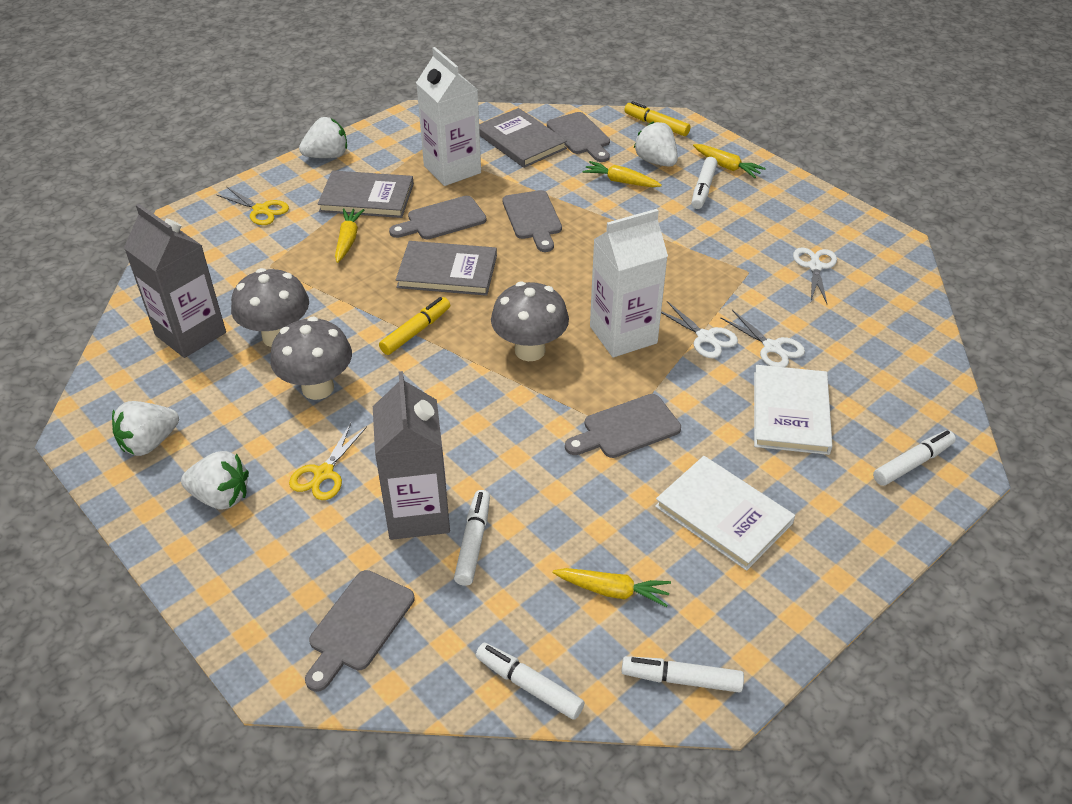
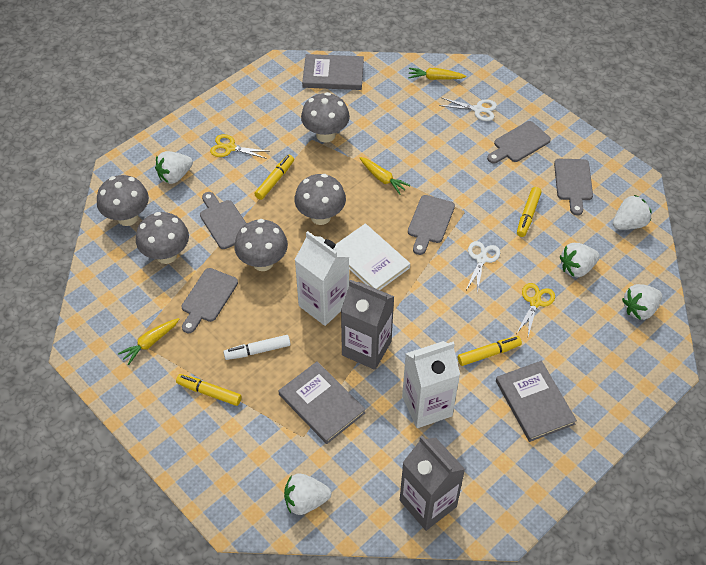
grey mushroom: [231,268,309,347] [270,317,352,400] [491,282,569,361] = 3 -> [97,175,149,226] [136,212,189,264] [234,219,288,271] [294,174,346,225] [301,92,350,143] = 5
white book: [655,456,795,571] [754,365,832,455] = 2 -> [335,224,410,290] = 1
white marker: [454,490,490,586] [476,643,585,720] [621,656,744,693] [691,157,718,209] [873,430,956,486] = 5 -> [223,335,290,360] = 1
white scissors: [661,301,738,358] [720,310,805,367] [793,247,837,304] = 3 -> [439,98,497,121] [466,241,500,293] = 2
white strawberry: [112,401,179,456] [181,451,249,509] [299,117,347,158] [634,121,678,167] = 4 -> [155,151,193,184] [284,474,331,515] [560,243,600,277] [613,195,652,230] [622,284,662,320] = 5
yellow carrot: [335,209,364,263] [553,568,671,607] [582,161,662,187] [693,144,766,178] = 4 -> [118,318,179,365] [359,157,410,195] [408,68,466,80] = 3
yellow marker: [379,297,450,355] [624,101,691,136] = 2 -> [176,374,242,406] [254,155,294,200] [458,336,522,366] [517,187,542,237] = 4

